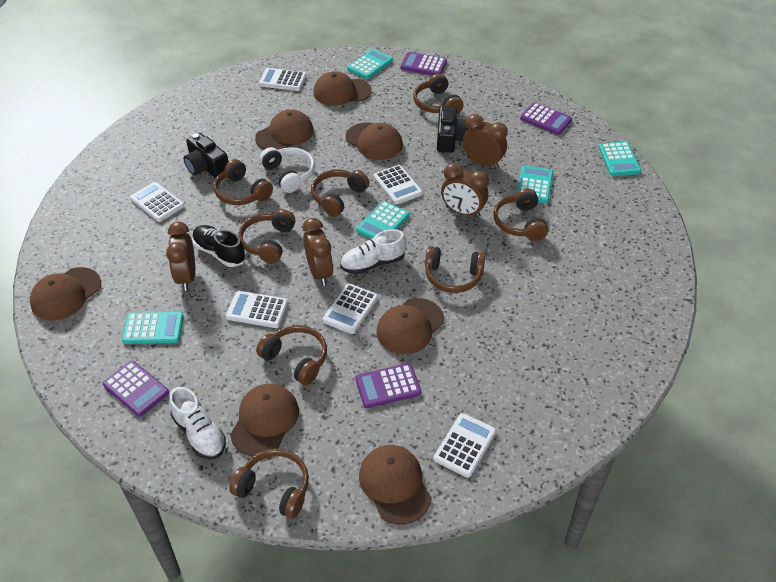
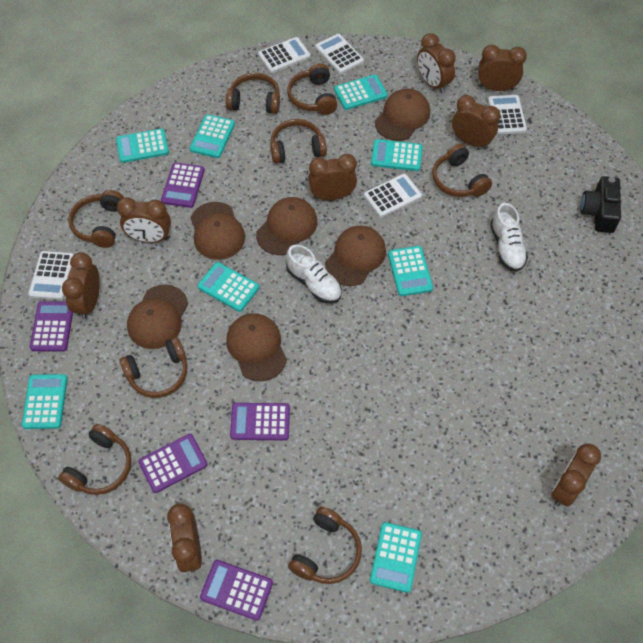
black camera: [183,133,228,178] [437,106,468,153] = 2 -> [580,176,621,233] = 1
black shoe: [192,225,246,267] = 1 -> none = 0
brown cap: [30,267,101,320] [230,383,299,457] [255,109,314,150] [313,71,372,106] [346,122,403,160] [359,445,431,525] [376,298,444,354] = 7 -> [127,285,188,349] [191,202,245,260] [226,313,287,381] [256,197,318,255] [325,226,386,286] [375,89,430,141] = 6
brown clock: [166,222,195,291] [303,218,333,286] [441,163,489,218] [463,114,508,169] = 4 -> [62,252,100,319] [117,197,171,243] [167,504,202,572] [308,154,357,200] [417,33,456,94] [452,95,500,150] [478,45,527,91] [551,443,601,507] = 8
purple calculator: [103,361,169,417] [355,363,421,408] [400,52,447,75] [520,103,572,135] = 4 -> [30,301,73,352] [138,434,208,493] [161,163,205,208] [200,560,273,621] [230,403,290,440] = 5
turquoise calculator: [122,312,184,344] [347,49,393,79] [356,201,410,239] [517,166,553,204] [599,142,641,176] = 5 -> [22,374,68,429] [116,129,169,163] [190,114,235,158] [197,262,259,312] [334,75,388,110] [370,522,422,593] [371,139,423,171] [388,246,433,296] = 8
white calculator: [130,182,184,222] [226,291,288,328] [259,68,306,91] [322,284,378,334] [373,165,423,205] [434,413,496,478] = 6 -> [28,251,74,300] [258,37,311,73] [315,34,364,74] [364,174,422,217] [488,95,527,134] = 5
white headphones: [260,147,315,193] = 1 -> none = 0

